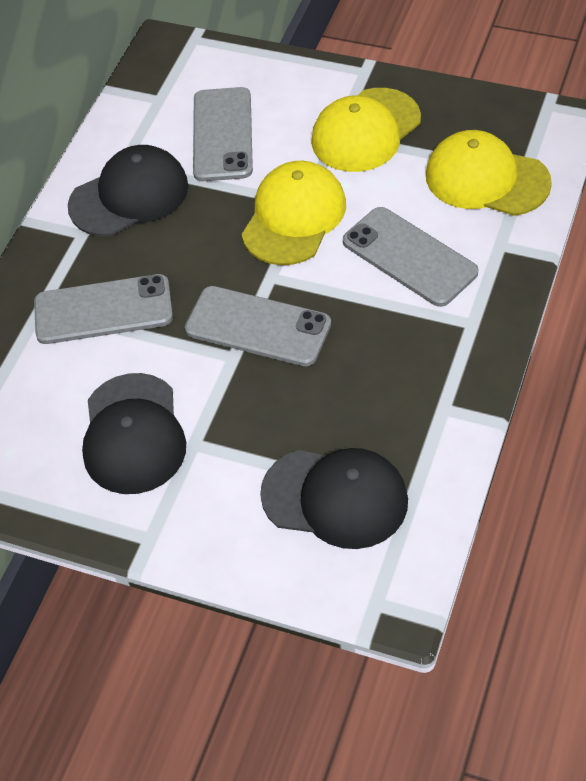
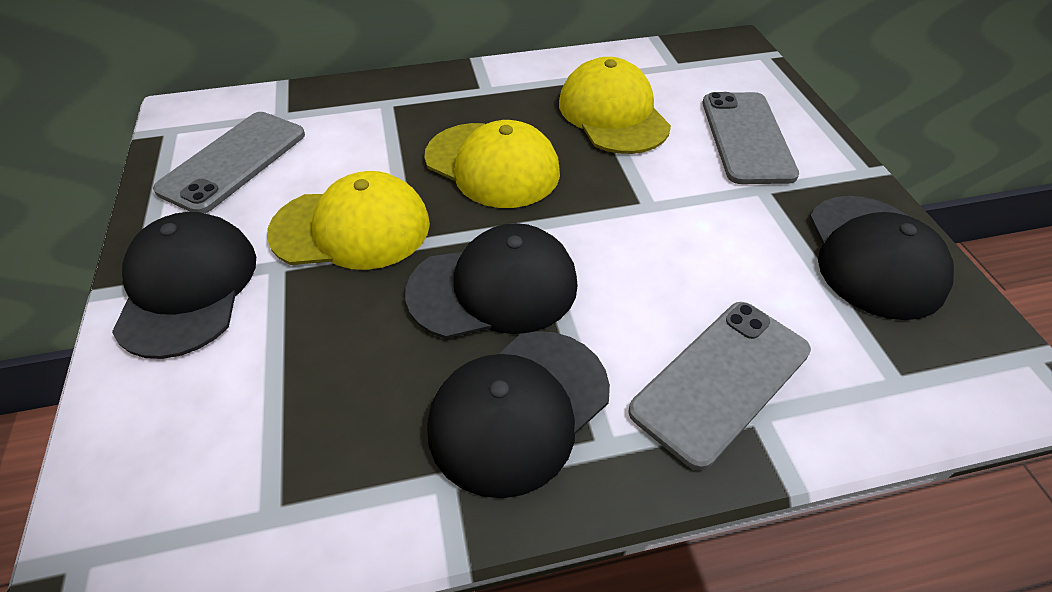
black cap: [68,145,188,236] [82,373,186,494] [260,448,408,549] = 3 -> [112,212,256,359] [405,223,578,339] [427,331,610,498] [810,196,954,320] = 4
grey phone: [34,274,173,344] [185,286,331,366] [193,87,253,181] [343,207,478,307] = 4 -> [153,112,305,213] [628,302,811,471] [702,92,799,184] = 3

